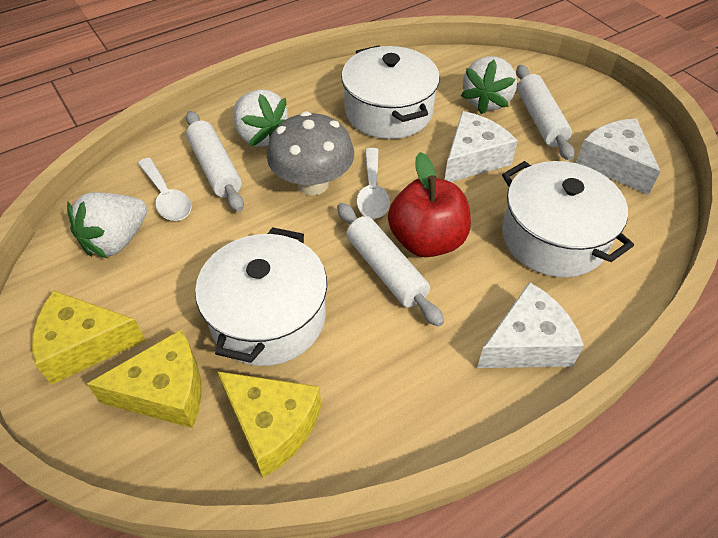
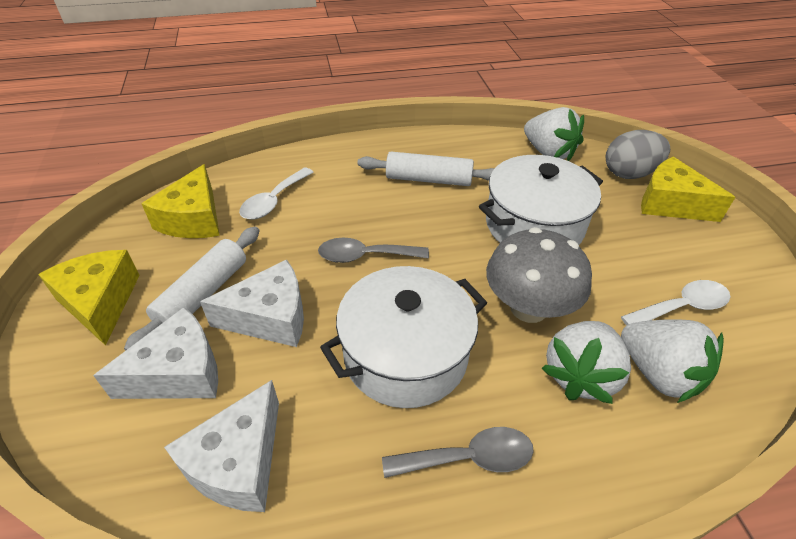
grey egg: none = 0 -> [606,130,670,179] = 1
grey spoon: none = 0 -> [318,238,429,263] [382,427,534,478] = 2
red apple: [388,152,471,257] = 1 -> none = 0
white pot: [195,227,327,366] [341,45,440,139] [502,161,634,277] = 3 -> [320,266,487,408] [479,155,603,245] = 2
white rolling pin: [186,111,244,212] [337,203,444,327] [516,65,575,161] = 3 -> [124,227,259,351] [358,152,495,186] = 2

